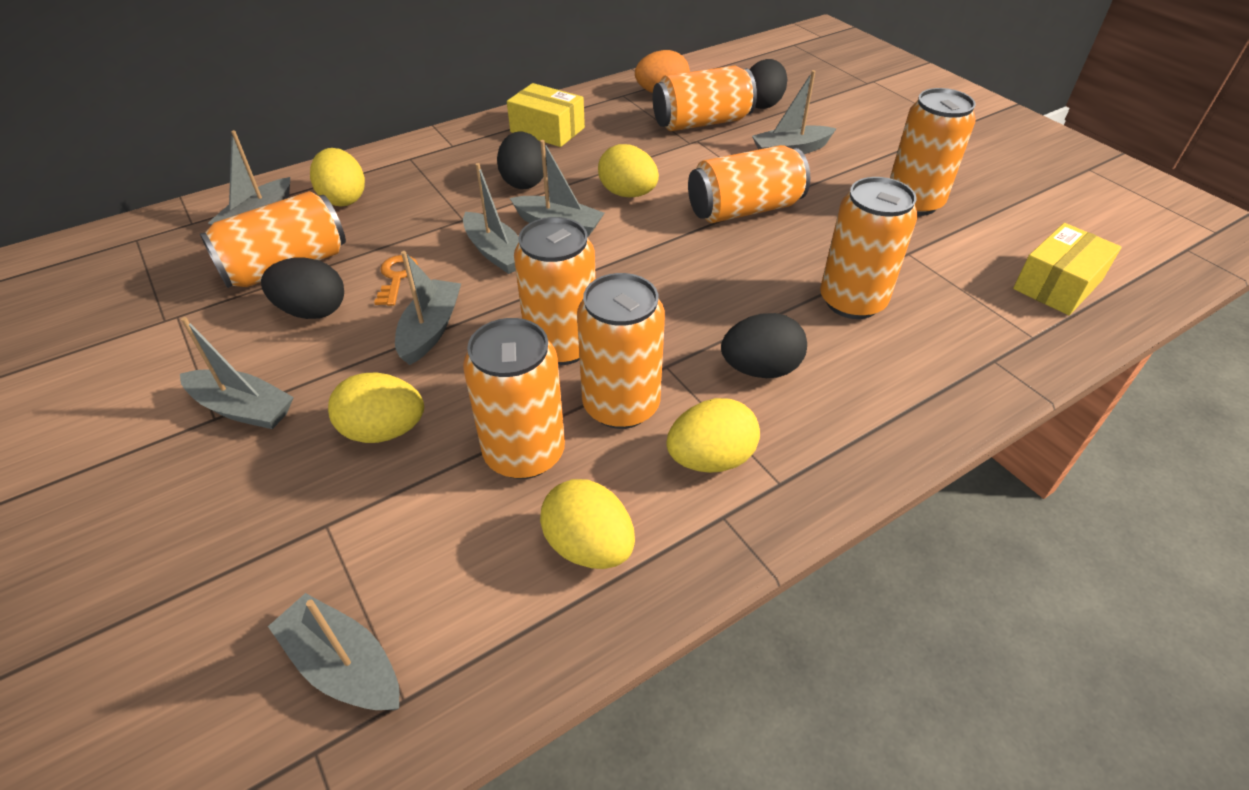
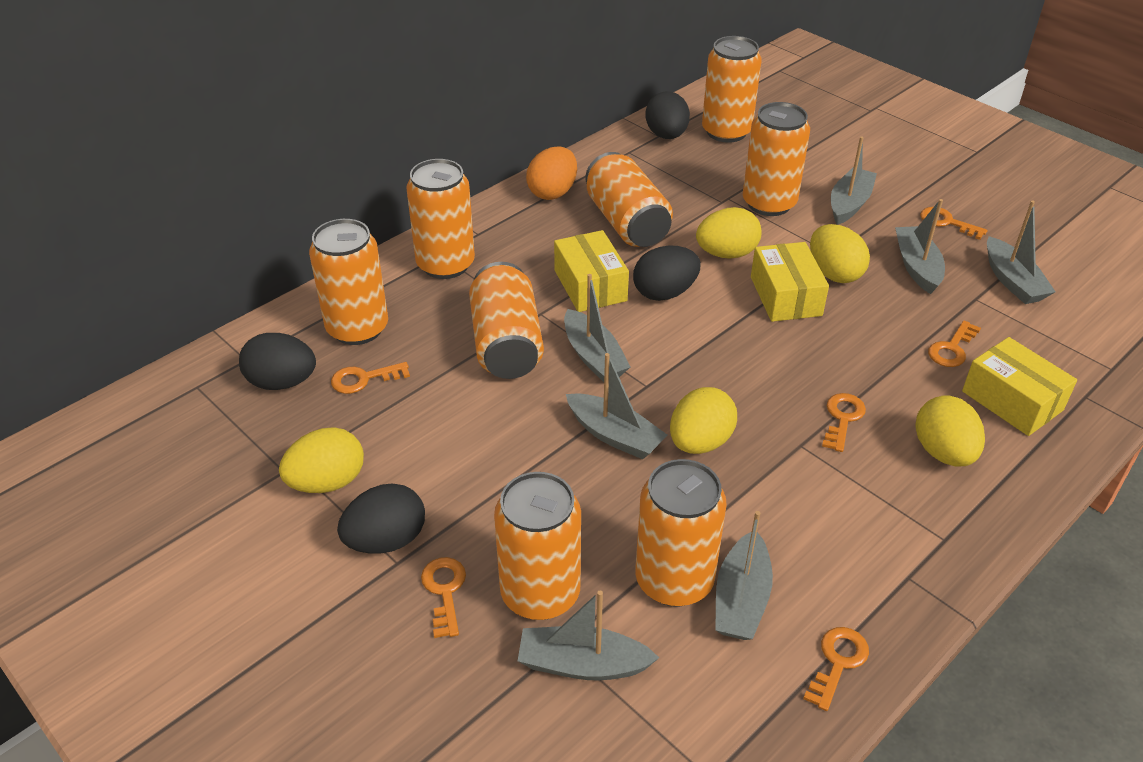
orange key: [374,255,418,306] = 1 -> [331,362,410,394] [421,557,466,638] [803,627,869,711] [822,393,866,452] [920,207,987,240] [928,321,981,367] = 6
yellow box: [507,83,585,147] [1013,223,1122,315] = 2 -> [554,230,629,312] [751,242,829,322] [962,337,1077,436] = 3

